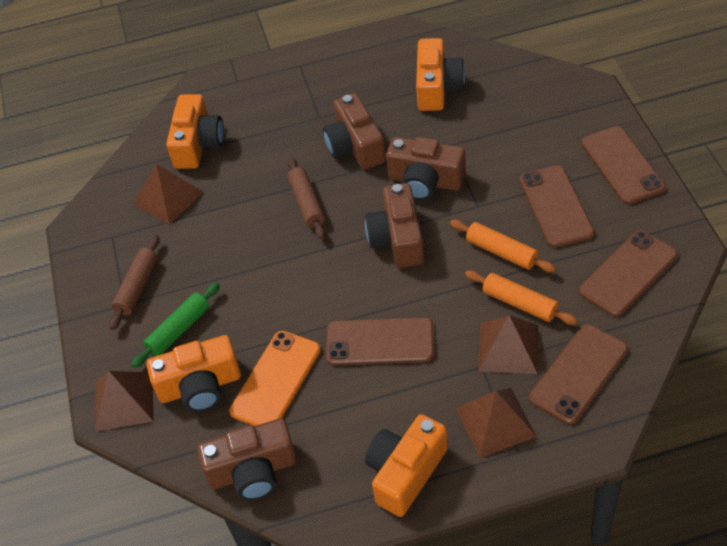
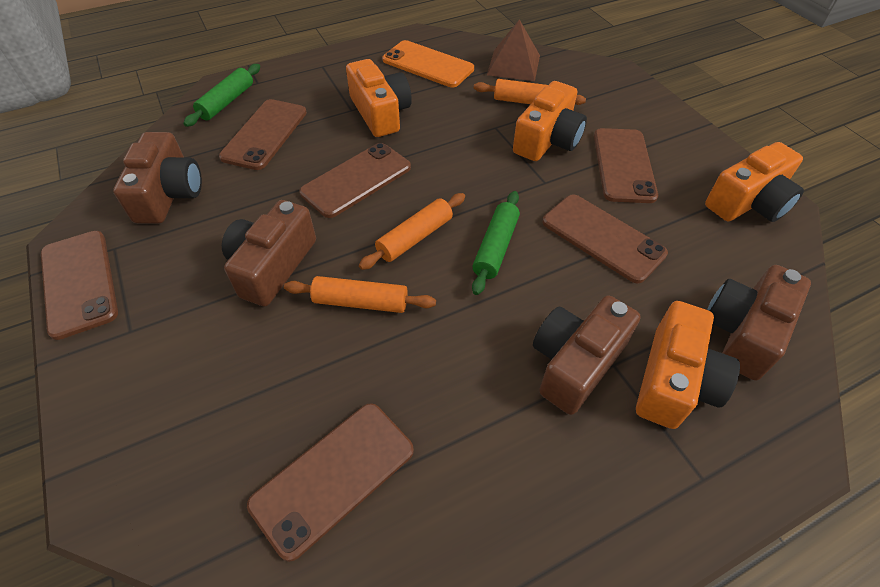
brown phone: [326,317,434,366] [519,165,594,248] [529,324,628,424] [579,230,677,317] [581,126,665,204] = 5 -> [41,231,118,340] [219,99,307,170] [247,403,414,562] [300,143,411,218] [542,194,668,283] [594,128,658,203] = 6
brown pyramid: [95,371,154,432] [133,164,203,224] [456,388,537,458] [478,315,539,374] = 4 -> [487,19,540,81] = 1
brown rolling pin: [109,235,160,330] [287,157,325,239] = 2 -> none = 0
green rolling pin: [131,283,220,368] = 1 -> [183,64,260,127] [472,191,520,295] = 2
orange rolling pin: [450,220,556,273] [465,270,578,325] = 2 -> [284,276,436,313] [359,193,465,270] [474,79,586,105] = 3

